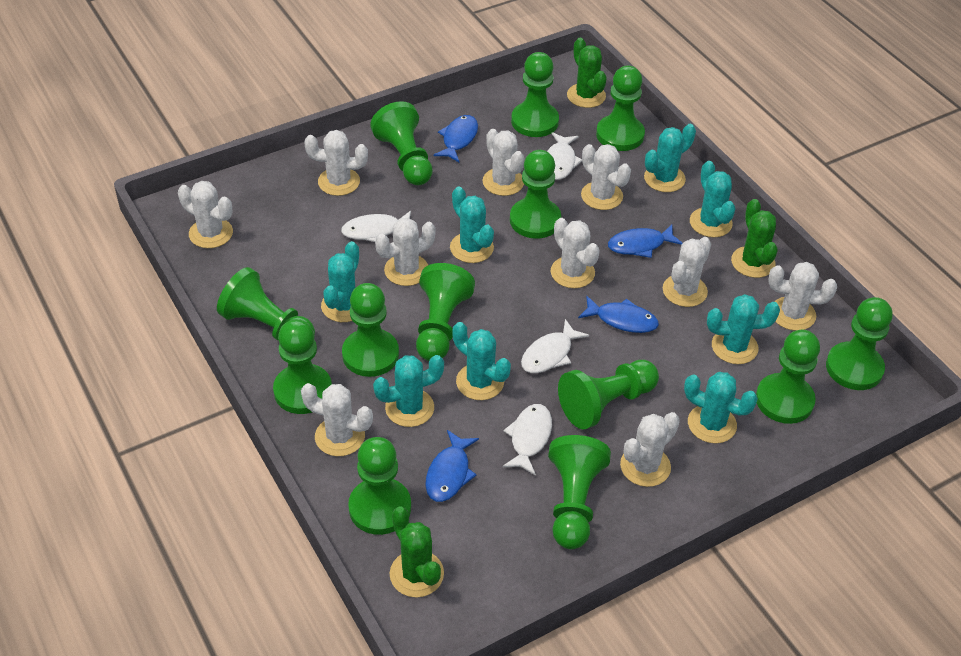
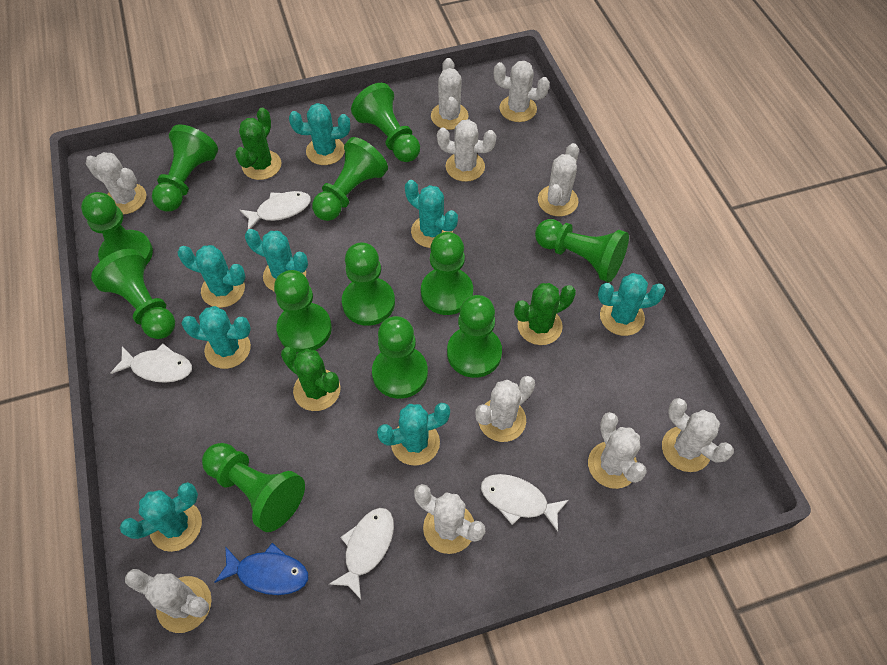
blue fish: [425,430,479,502] [433,115,478,162] [578,296,659,333] [608,225,682,258] = 4 -> [214,543,308,595] = 1
green pawn: [217,267,315,340] [273,319,332,414] [342,283,399,377] [348,437,411,535] [370,101,433,185] [416,263,475,361] [510,150,561,239] [511,52,559,137] [548,435,611,549] [558,360,659,429] [596,66,645,151] [756,330,820,424] [826,297,892,390] = 13 -> [81,192,153,265] [91,249,175,339] [152,124,218,212] [202,443,305,532] [274,270,332,353] [312,137,388,221] [342,243,395,326] [351,83,420,162] [372,316,428,399] [421,232,473,315] [447,295,502,378] [535,219,629,282] = 12

